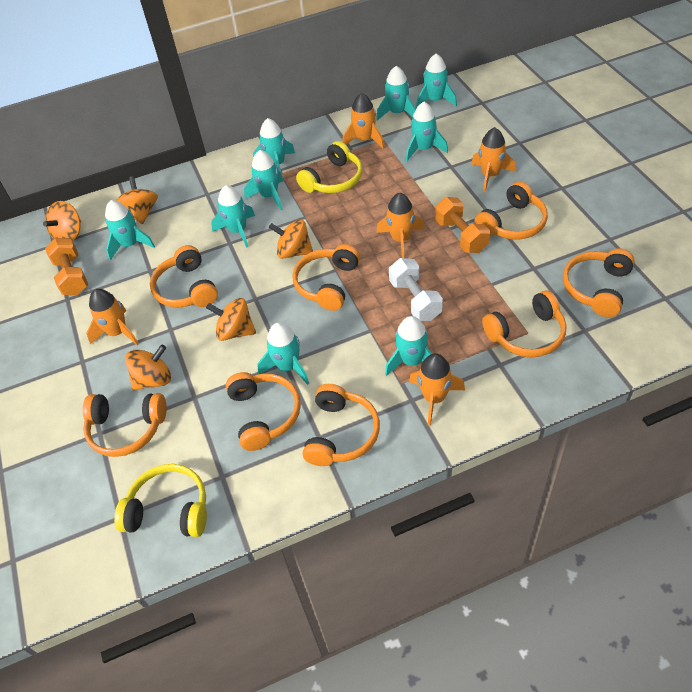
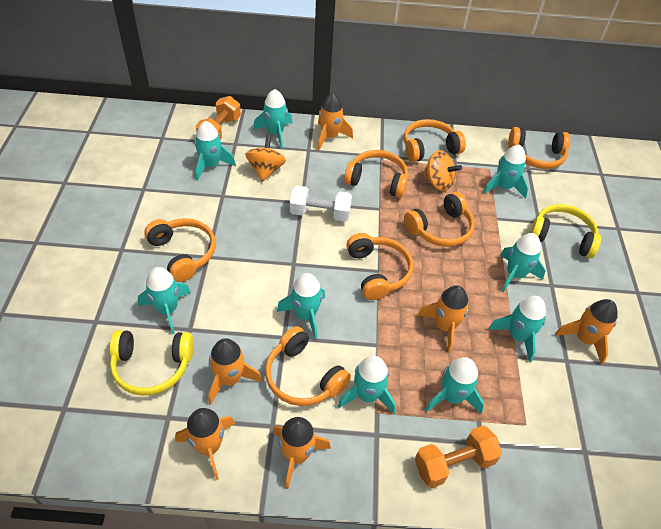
orange headphones: [83,393,167,457] [150,245,218,308] [226,372,301,451] [292,244,360,311] [303,384,380,466] [474,181,548,240] [482,290,566,357] [563,248,635,317] = 8 -> [144,218,216,282] [265,326,351,406] [344,150,408,198] [346,233,413,300] [404,119,466,162] [404,192,475,247] [508,127,570,169] = 7
orange rocket: [86,289,139,345] [342,93,384,149] [377,193,424,258] [409,353,465,426] [471,127,516,192] = 5 -> [175,408,235,480] [208,338,262,405] [273,417,331,489] [318,93,353,150] [417,285,470,353] [555,299,618,365] = 6
orange spinning top: [43,201,81,241] [116,176,158,224] [125,345,171,390] [206,298,256,341] [269,219,313,259] = 5 -> [245,135,286,182] [422,150,462,191] = 2

